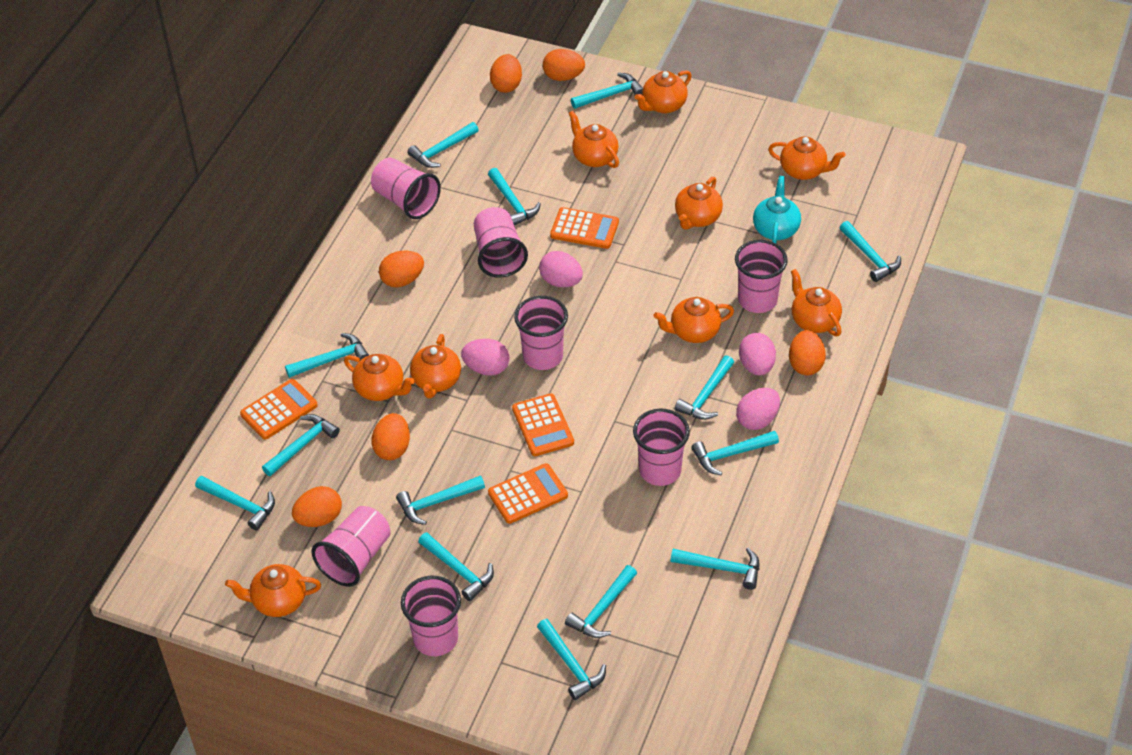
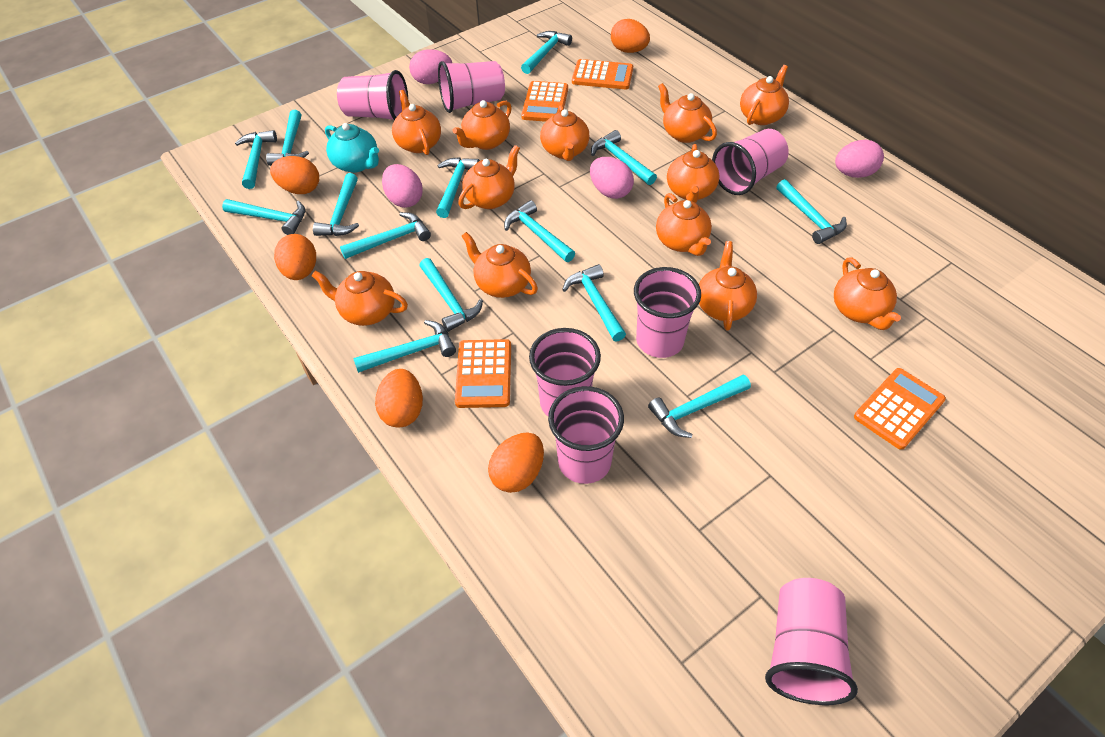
orange egg: [292,486,342,527] [371,413,410,460] [379,251,424,288] [490,54,522,93] [543,49,585,81] [789,330,826,375] = 6 -> [270,156,319,194] [274,234,316,280] [375,369,423,428] [488,433,544,493] [611,19,650,53] = 5
orange teapot: [225,564,321,617] [344,354,415,401] [410,334,461,399] [569,111,619,168] [635,70,692,114] [654,297,734,343] [675,177,723,230] [768,136,846,180] [791,269,842,336] = 9 -> [312,271,408,326] [392,90,441,155] [453,100,512,150] [458,145,520,209] [462,232,538,298] [540,105,590,161] [656,193,712,256] [658,83,717,143] [667,144,719,203] [699,241,757,331] [740,65,789,125] [834,257,901,330] = 12

